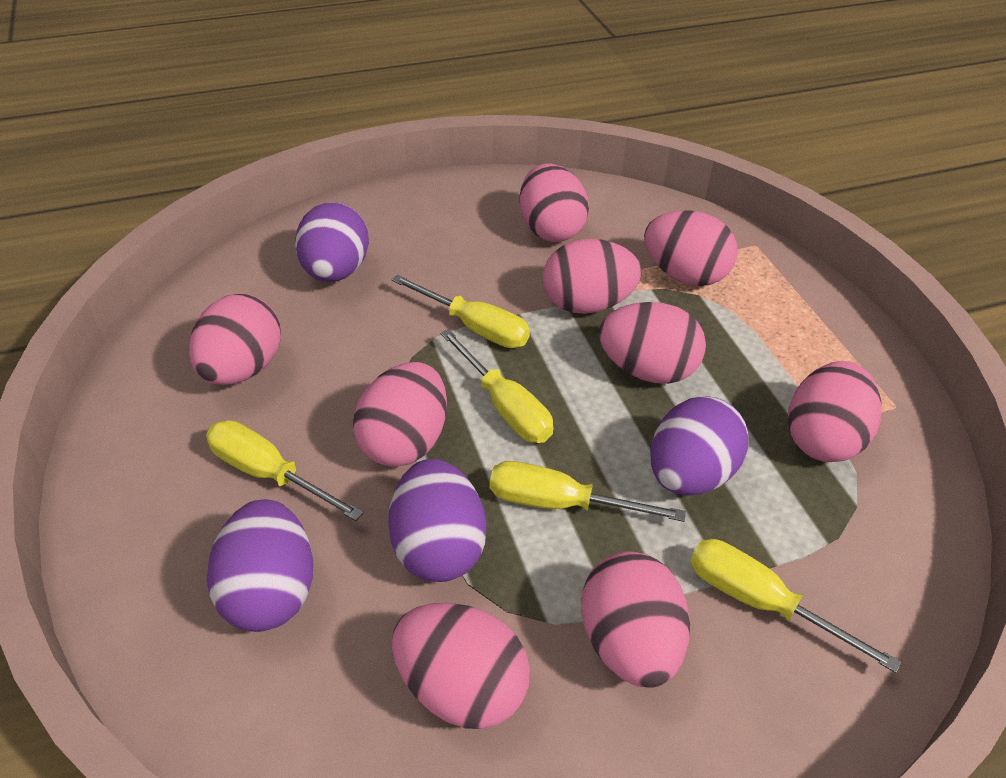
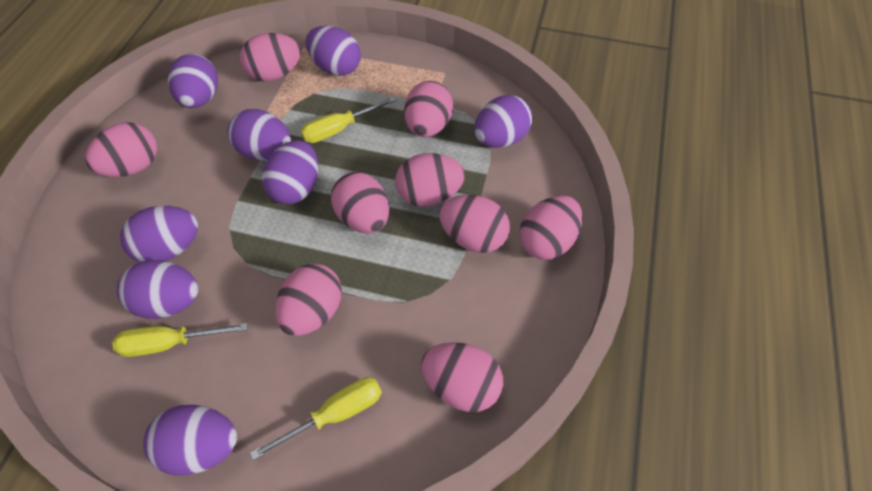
purple egg: [207,499,313,632] [295,202,369,282] [388,459,487,582] [650,396,749,496] = 4 -> [116,260,198,319] [120,206,198,262] [143,405,237,476] [168,54,218,108] [227,109,291,160] [262,140,318,205] [306,26,361,76] [474,95,532,148] = 8
yellow screwdriver: [206,420,364,521] [391,275,530,348] [440,329,553,443] [490,461,686,522] [690,539,901,673] = 5 -> [112,323,248,357] [250,377,382,461] [300,97,396,143] = 3

